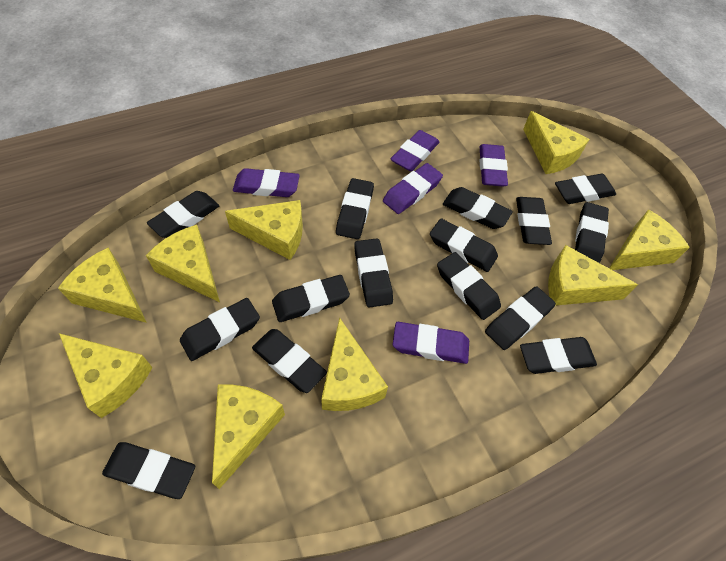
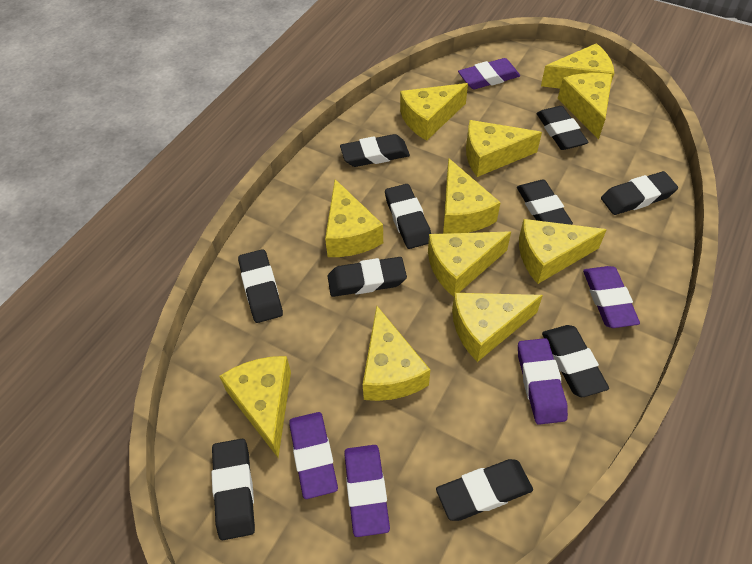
black eraser: [102,442,195,499] [147,191,219,238] [180,298,260,361] [252,329,327,393] [272,275,350,322] [336,178,374,239] [354,238,393,308] [430,218,498,272] [437,252,501,320] [443,187,513,229] [485,286,556,350] [516,197,552,245] [520,337,597,374] [555,174,616,204] [575,202,609,263] = 15 -> [212,439,255,540] [238,249,283,323] [327,257,407,297] [340,134,410,167] [385,184,431,249] [436,459,533,521] [517,180,573,225] [536,106,588,150] [542,325,609,397] [601,171,678,215] = 10
yellow cheese: [58,248,147,323] [59,333,153,418] [146,225,220,302] [212,384,285,489] [225,200,303,260] [321,318,388,411] [523,111,590,174] [548,245,638,306] [609,210,690,270] = 9 -> [219,356,291,457] [325,179,383,257] [363,306,430,401] [400,83,468,141] [428,231,511,297] [443,158,501,234] [452,293,543,362] [466,120,542,177] [519,219,607,284] [541,43,614,88] [558,73,612,139] = 11

